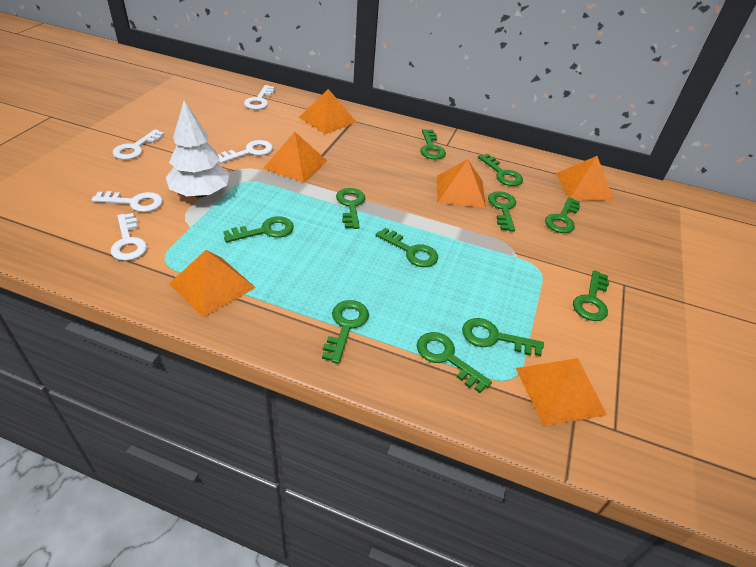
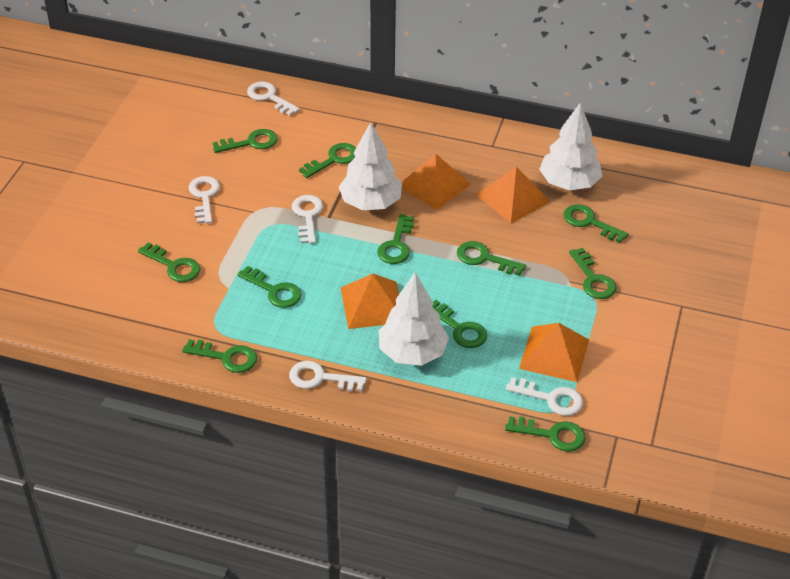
orange pyramid: [169,250,256,318] [263,132,327,183] [299,89,356,134] [437,159,486,208] [516,358,607,426] [556,156,614,201] = 6 -> [341,274,399,329] [401,154,471,210] [476,167,551,223] [519,323,589,382] = 4
white tree: [166,100,230,198] = 1 -> [339,122,402,210] [379,272,449,366] [539,103,602,190] = 3

